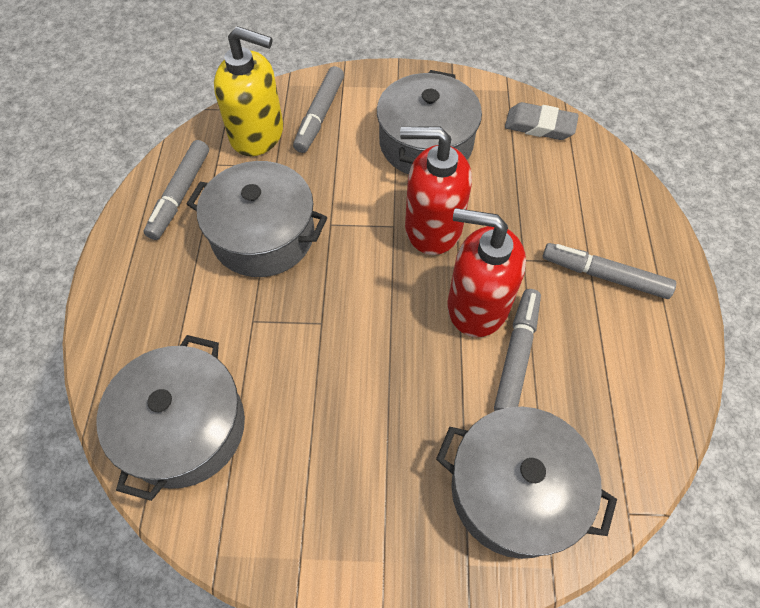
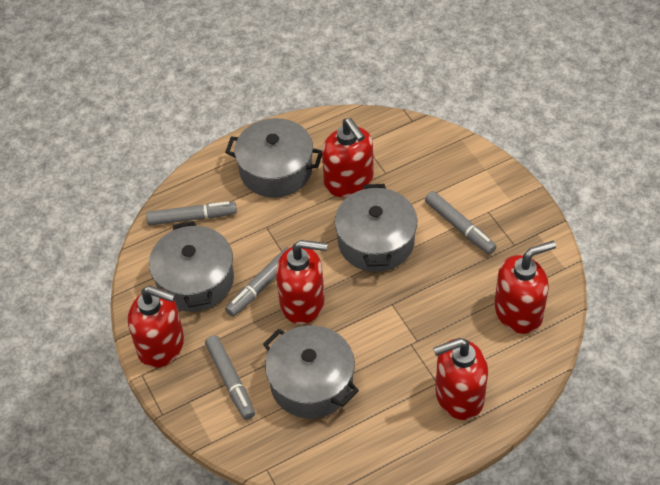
grey eraser: [505,102,579,140] = 1 -> none = 0
red soap dispenser: [400,127,472,255] [447,208,526,337] = 2 -> [128,286,184,368] [276,240,327,324] [322,118,373,197] [433,338,488,420] [494,241,556,334] = 5
yellow soap dispenser: [214,26,283,156] = 1 -> none = 0

